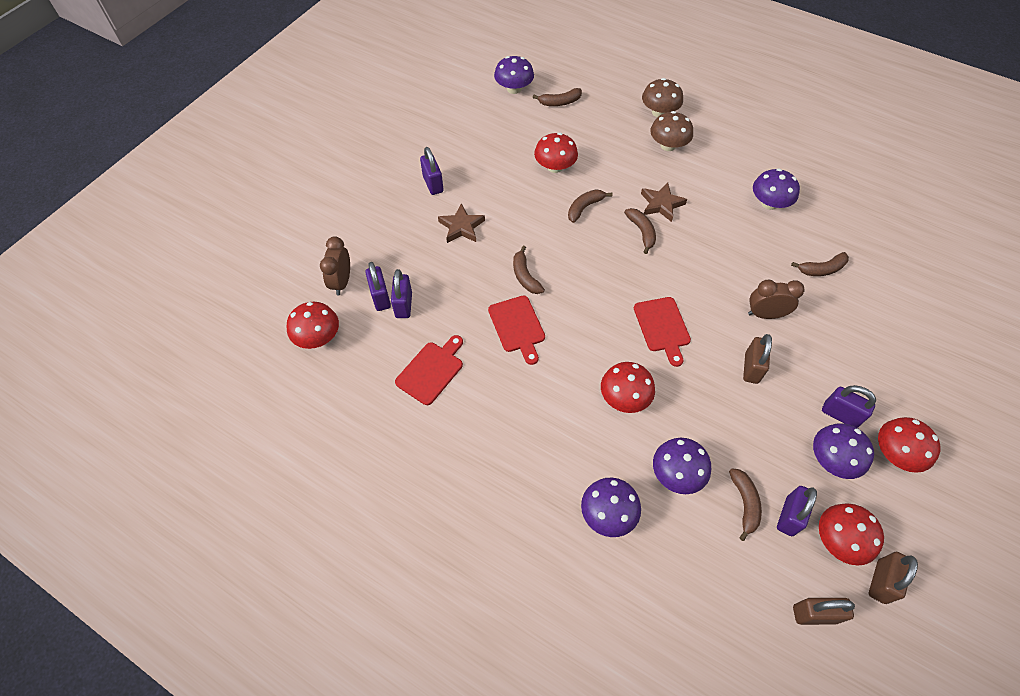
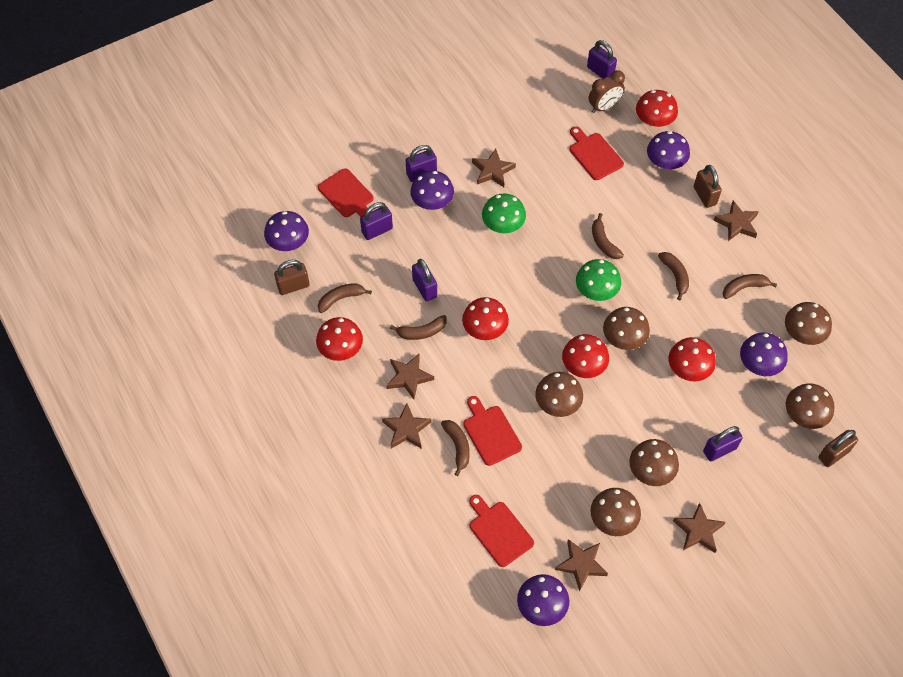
brown clock: [320,236,350,295] [748,280,805,319] = 2 -> [588,70,625,113] = 1
brown mushroom: [642,78,683,117] [650,111,693,151] = 2 -> [535,372,583,417] [590,488,641,536] [603,307,650,350] [629,439,679,486] [785,302,832,345] [786,383,835,429] = 6
brown star: [438,203,485,243] [641,183,687,222] = 2 -> [382,403,431,449] [386,354,434,399] [472,149,516,187] [555,539,608,592] [673,503,726,553] [714,201,759,241] = 6
green mushroom: none = 0 -> [482,194,526,233] [576,259,621,301] = 2
red cutting board: [395,335,463,405] [488,296,545,365] [634,297,691,367] = 3 -> [318,168,374,217] [463,396,522,466] [469,495,534,567] [569,126,624,180] = 4

